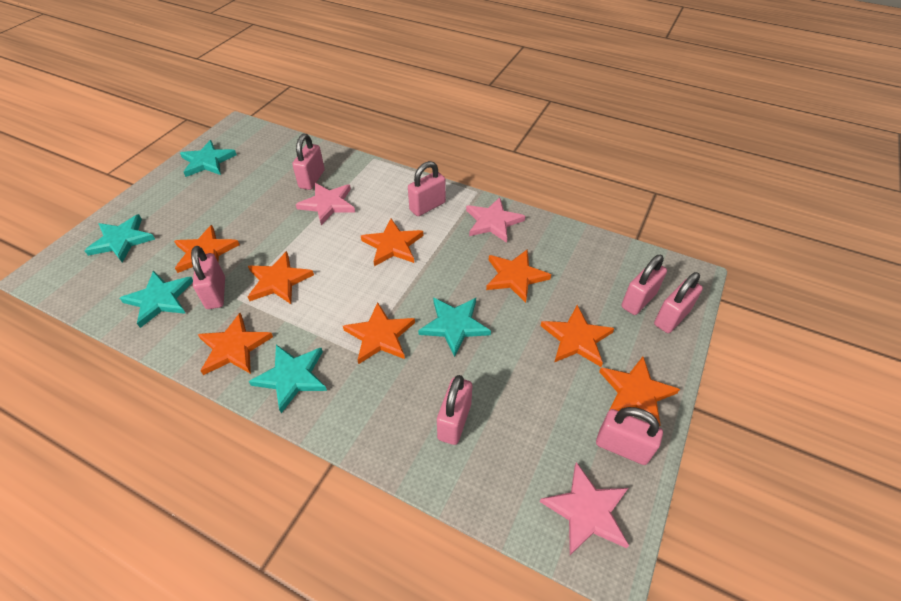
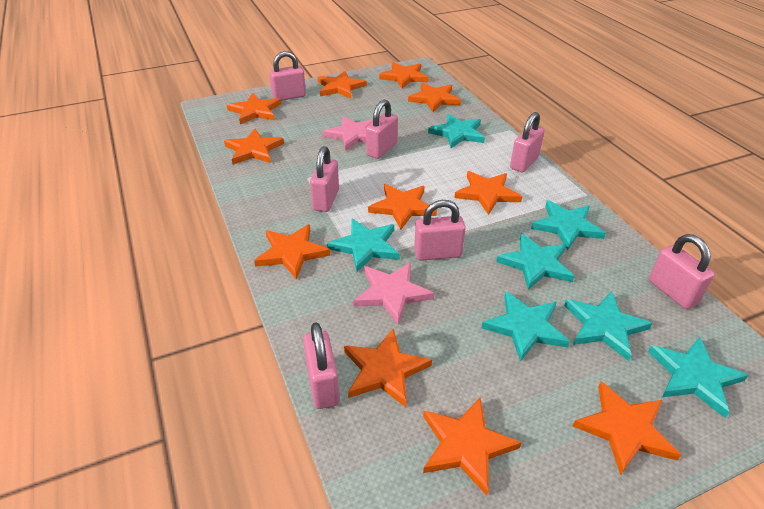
orange star: [174,225,240,273] [198,313,273,375] [248,251,314,304] [343,302,415,364] [361,219,423,266] [486,250,551,303] [541,305,614,367] [599,356,680,427] = 8 -> [224,129,284,165] [227,93,281,124] [254,224,330,280] [318,71,367,99] [344,329,432,407] [368,184,437,229] [379,62,429,88] [408,83,461,112] [423,398,522,495] [454,171,522,215] [573,382,681,475] = 11
pink star: [296,183,355,225] [466,197,525,243] [540,462,629,555] = 3 -> [323,116,373,151] [353,262,434,324] = 2
turquoise star: [85,214,155,263] [120,271,193,328] [180,140,237,177] [249,345,327,413] [418,297,491,357] = 5 -> [327,219,400,272] [428,114,485,148] [482,292,570,362] [496,233,574,290] [531,200,606,250] [564,291,653,361] [648,337,748,418] = 7

